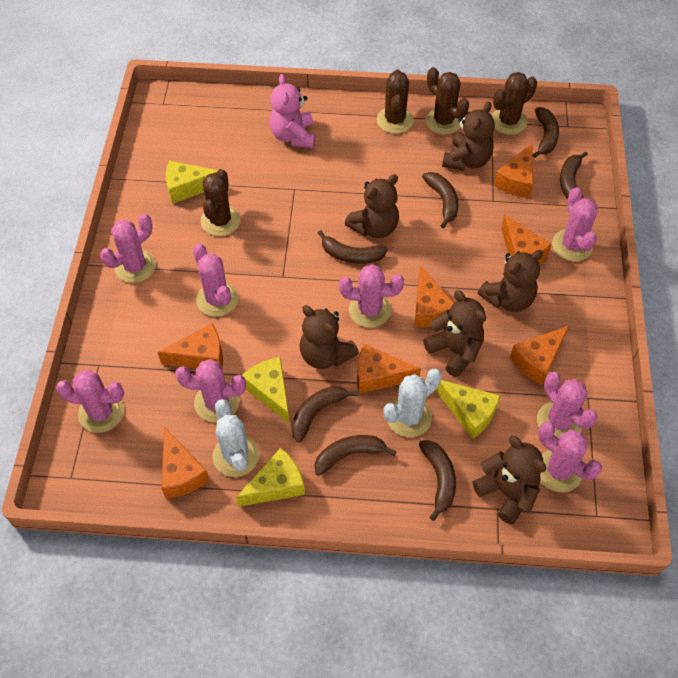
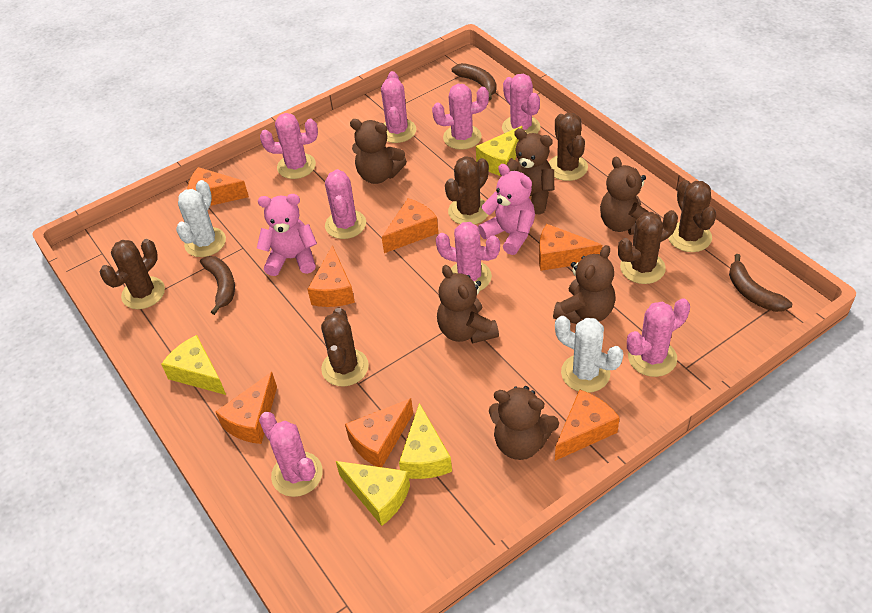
brown banana: [291,386,358,442] [314,435,396,476] [318,230,388,264] [419,440,456,521] [422,172,458,228] [533,107,559,158] [560,151,588,200] = 7 -> [200,256,235,315] [452,63,497,100] [729,254,792,312] = 3
brown cactus: [201,169,241,236] [377,70,414,134] [425,67,469,134] [492,72,537,135] = 4 -> [100,239,165,309] [321,308,369,386] [445,156,489,224] [549,113,588,181] [618,210,678,284] [668,180,716,252] = 6
pink teddy bear: [269,74,315,148] = 1 -> [257,194,317,276] [478,164,535,255] = 2

